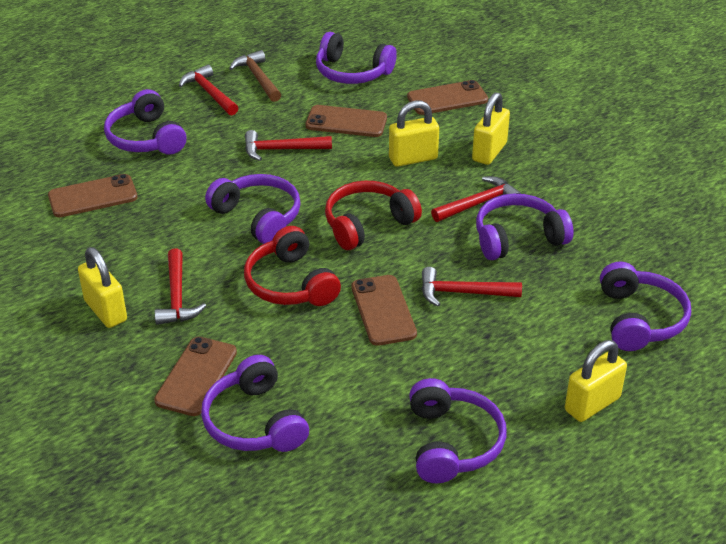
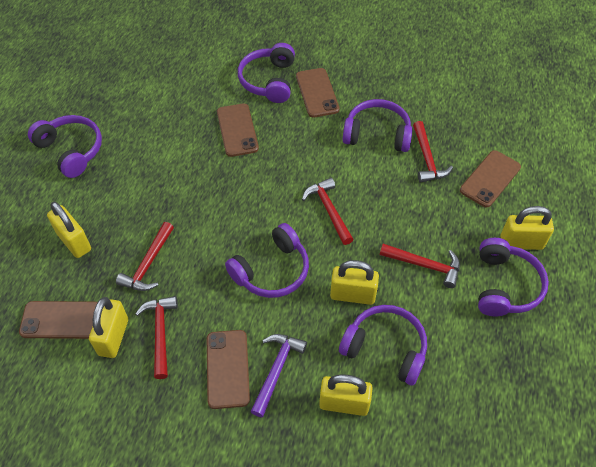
brown hammer: [229,50,281,102] = 1 -> none = 0
purple hammer: none = 0 -> [250,334,307,417] = 1
purple headphones: [104,89,187,155] [201,355,309,452] [205,174,301,244] [316,32,397,84] [409,378,506,483] [476,194,574,260] [600,261,691,351] = 7 -> [28,115,102,178] [225,223,309,298] [238,43,295,103] [339,305,427,385] [343,99,413,152] [478,238,549,317] = 6
red headphones: [244,226,341,306] [325,181,422,250] = 2 -> none = 0
yellow padlock: [78,247,127,328] [389,101,439,167] [472,92,510,165] [565,340,627,422] = 4 -> [47,202,91,258] [89,297,128,358] [319,374,373,416] [330,260,379,305] [500,206,554,250] = 5

